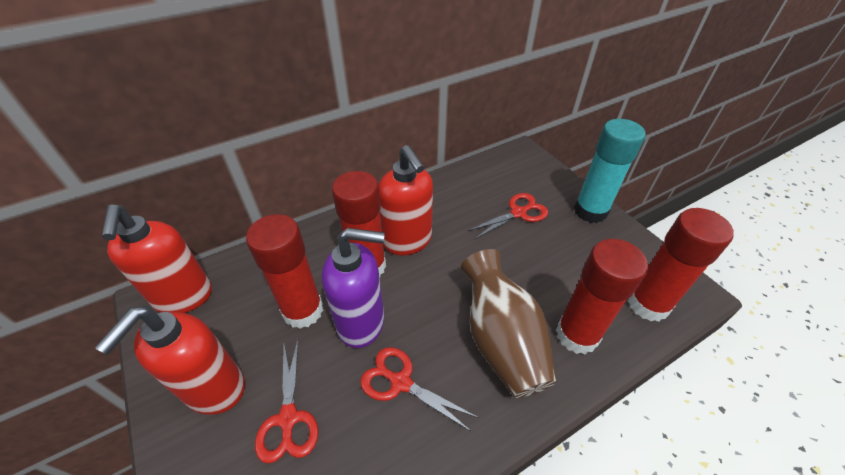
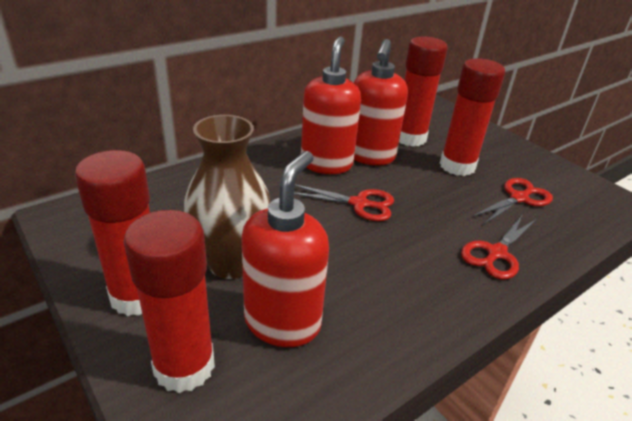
purple soap dispenser: [322,228,385,348] = 1 -> none = 0
turquoise glue stick: [574,119,646,223] = 1 -> none = 0

